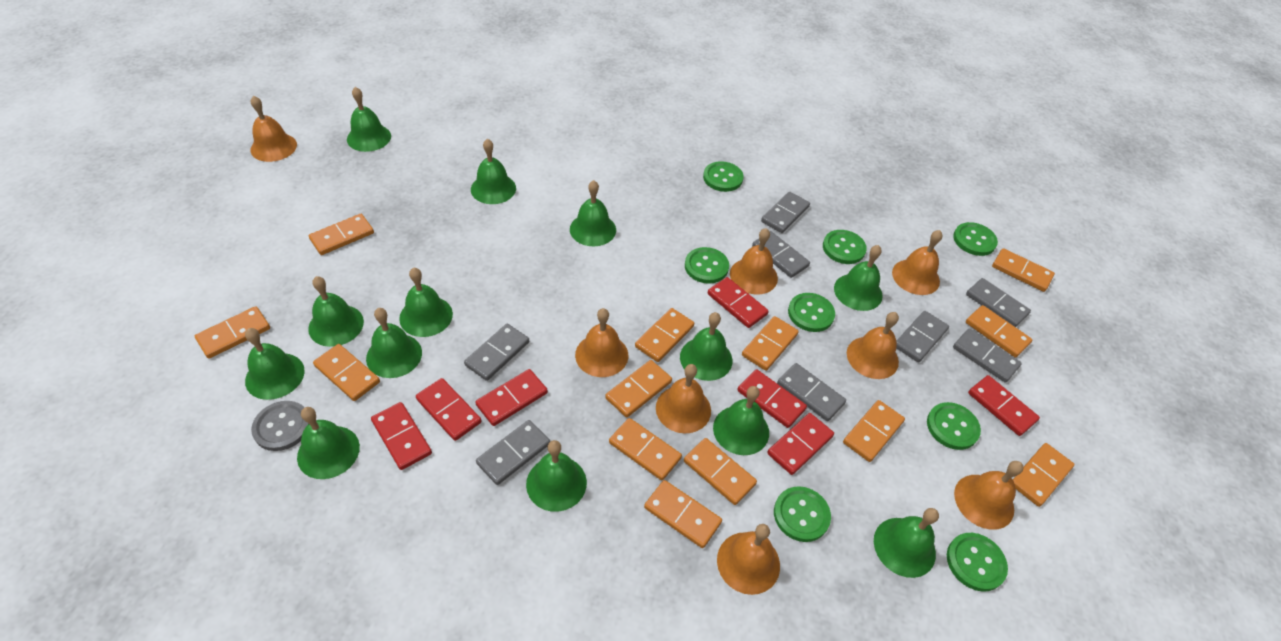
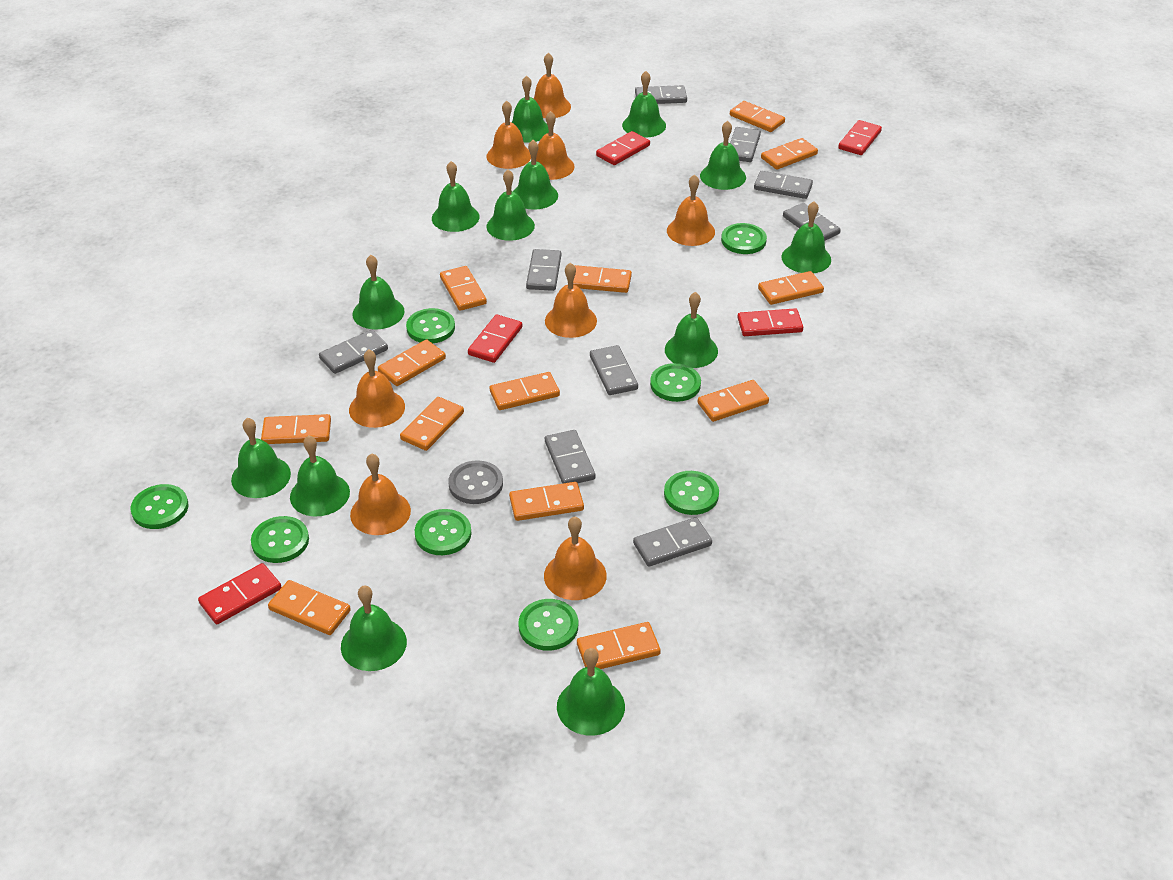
grey domino: [464,324,529,381] [476,420,550,485] [752,231,810,278] [761,192,810,233] [777,363,846,421] [896,311,949,362] [953,329,1022,383] [966,278,1031,327] = 8 -> [319,330,388,374] [526,249,561,291] [545,430,596,484] [590,345,638,395] [633,517,712,567] [635,85,687,104] [730,127,761,162] [754,171,813,199] [783,203,841,241] = 9
red domino: [371,402,432,470] [416,378,482,441] [475,369,548,426] [708,277,769,328] [737,369,807,428] [767,413,834,475] [968,375,1040,436] = 7 -> [198,563,282,624] [468,314,522,363] [596,131,650,165] [737,308,803,336] [838,120,882,155] = 5

